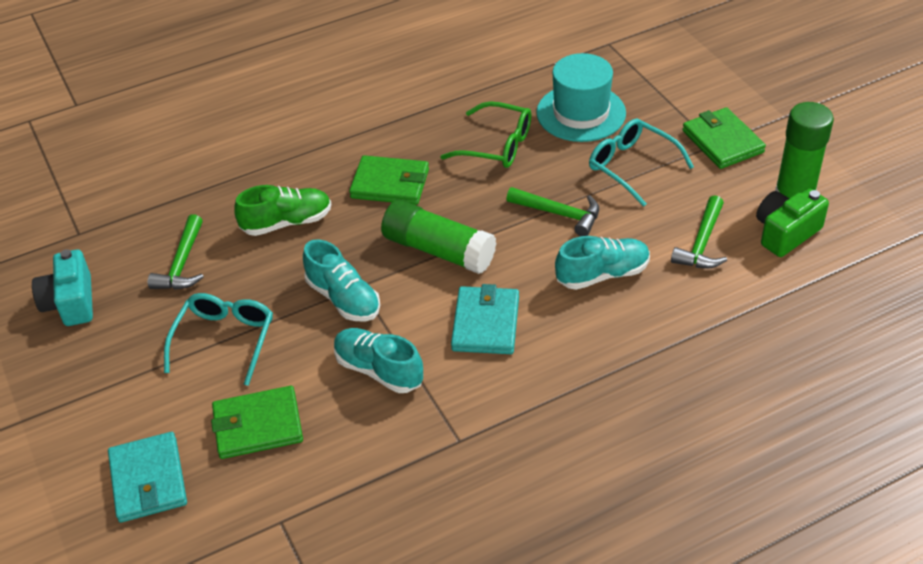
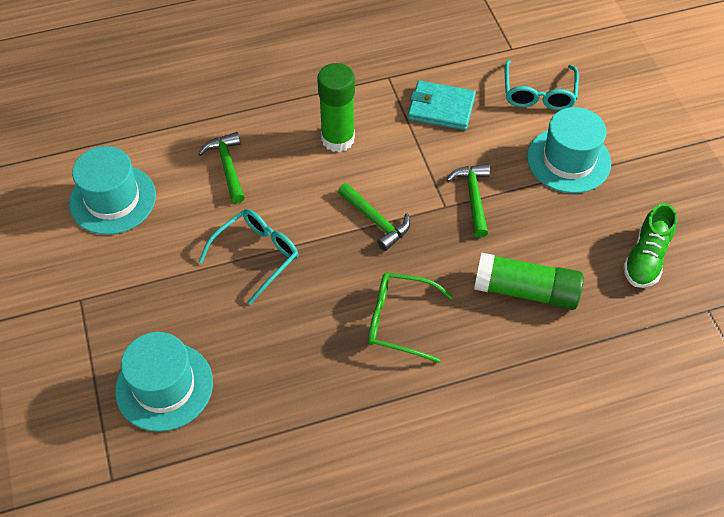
green camera: [756,188,829,257] = 1 -> none = 0
green wallet: [211,386,303,459] [349,155,429,205] [682,107,766,169] = 3 -> none = 0
turquoise camera: [32,249,93,326] = 1 -> none = 0
turquoise hat: [536,53,626,142] = 1 -> [69,146,156,235] [115,332,213,432] [527,107,611,193] = 3
turquoise shoe: [303,239,380,321] [334,328,423,393] [555,236,650,290] = 3 -> none = 0
turquoise wallet: [108,432,187,523] [451,284,519,354] = 2 -> [408,81,476,130] = 1

